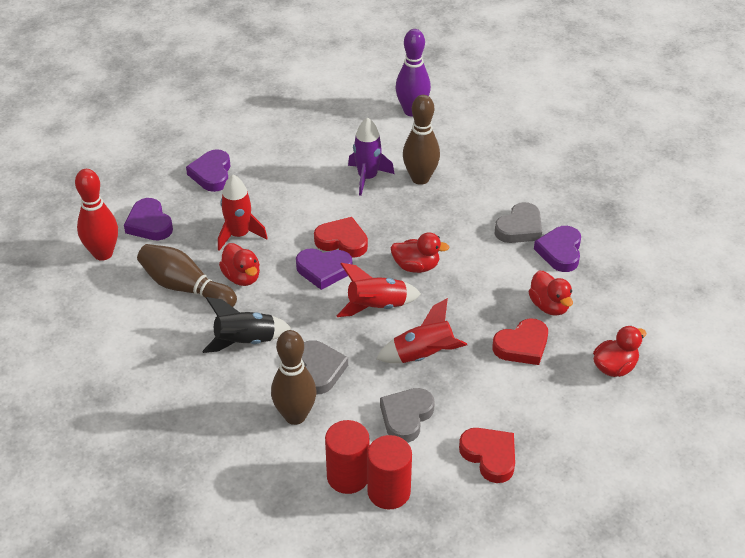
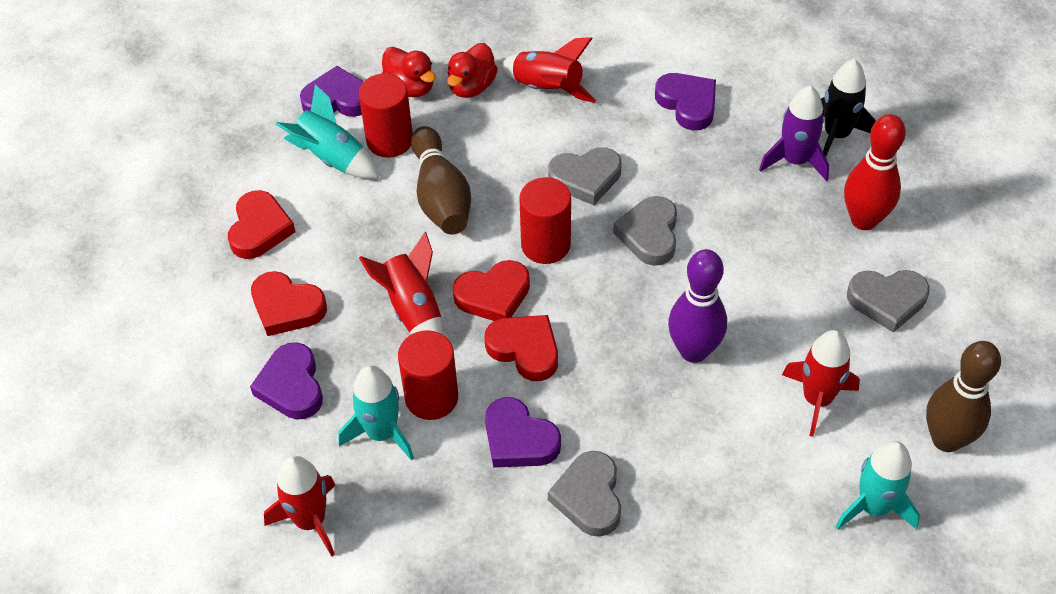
brown bowling pin: [137,244,237,307] [271,330,316,425] [403,95,440,185] = 3 -> [411,126,471,235] [926,341,1001,452] = 2
grey heart: [302,340,348,394] [380,388,435,443] [495,202,542,243] = 3 -> [548,147,622,205] [548,451,621,537] [613,196,677,266] [847,270,930,332] = 4
red cylinder: [325,420,369,494] [367,435,412,510] = 2 -> [359,74,413,158] [398,330,458,420] [519,177,571,264] = 3
red duck: [219,243,260,286] [390,232,450,273] [528,271,573,316] [593,326,646,377] = 4 -> [382,47,436,97] [447,43,498,98] = 2
red heart: [314,217,368,258] [459,428,515,483] [492,318,548,365] = 3 -> [228,190,295,259] [251,271,327,336] [453,260,530,321] [484,315,558,381] = 4
red rocket: [218,175,268,251] [336,263,421,317] [376,298,467,363] = 3 -> [264,456,335,557] [359,232,444,335] [500,37,596,103] [782,330,860,437] = 4
turquoise rocket: none = 0 -> [275,84,379,179] [338,365,414,461] [836,441,920,530] = 3

